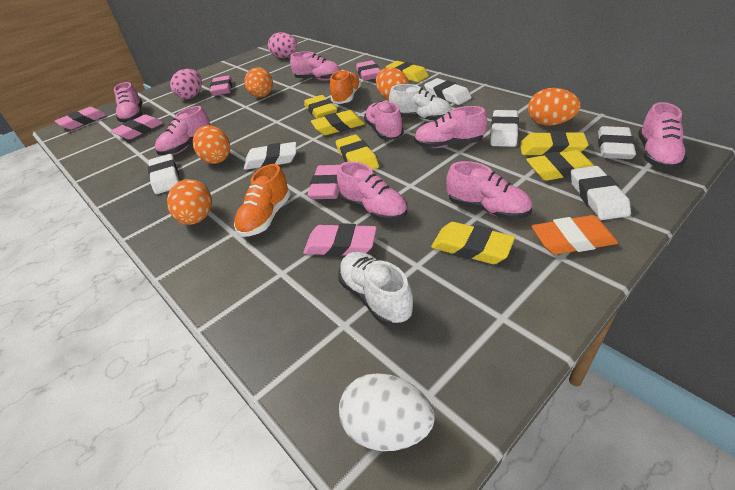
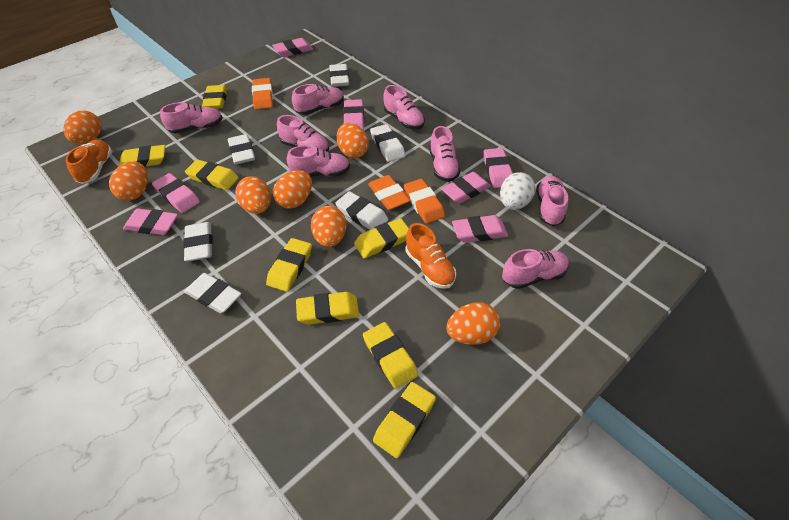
orange egg: [167,179,212,225] [193,125,230,164] [244,67,273,97] [376,67,409,100] [528,88,581,125] = 5 -> [63,111,101,144] [109,161,148,201] [236,176,271,214] [273,170,312,209] [311,206,346,247] [337,123,369,158] [446,302,500,345] = 7
orange eraser: [532,215,618,255] = 1 -> [252,78,273,109] [368,175,410,210] [404,179,445,224] = 3
pink egg: [170,69,202,99] [268,32,297,58] = 2 -> none = 0
pink eraser: [55,107,106,130] [111,114,164,140] [210,75,232,96] [303,223,377,257] [307,165,339,199] [356,60,381,81] = 6 -> [123,209,178,235] [152,173,200,213] [272,38,313,57] [343,99,364,130] [441,172,491,204] [452,215,508,243] [483,148,513,188] = 7
white shoe: [338,252,413,326] [389,84,452,122] = 2 -> none = 0
yellow eraser: [304,95,337,119] [311,110,365,135] [336,135,379,170] [386,61,429,82] [431,222,515,264] [520,131,589,156] [526,150,594,181] = 7 -> [119,145,165,167] [185,159,239,190] [202,85,227,109] [266,238,312,292] [296,292,359,325] [354,218,409,258] [363,322,418,389] [373,382,436,458] = 8

